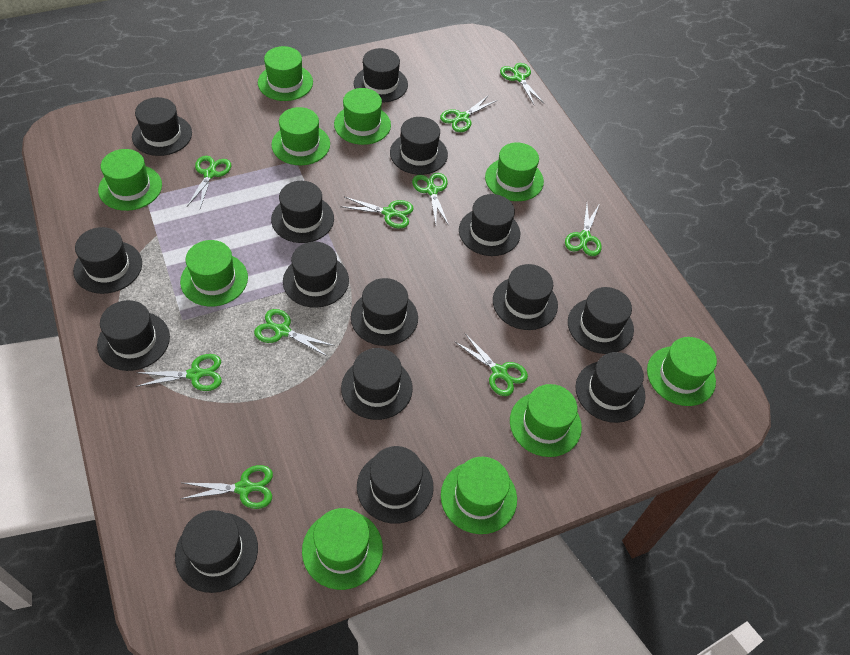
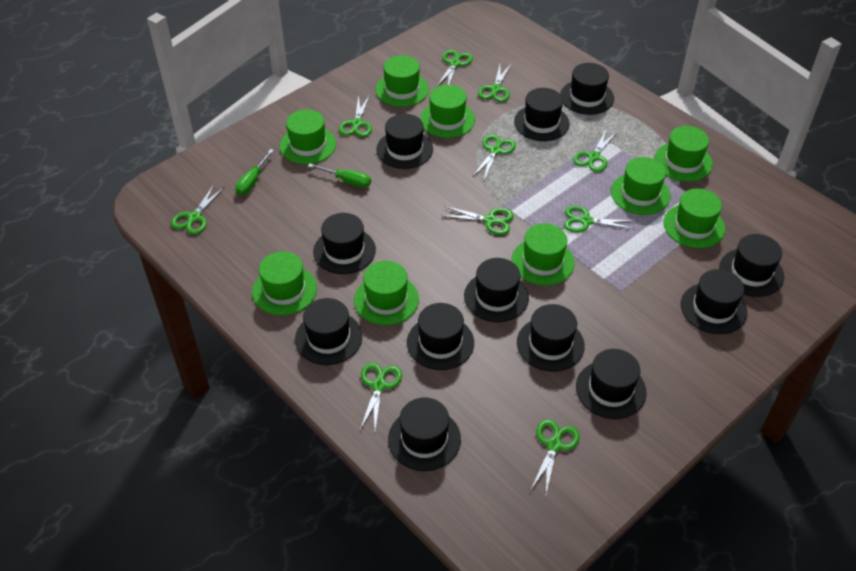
black hat: [73,227,142,294] [97,300,170,371] [132,97,192,156] [175,510,258,593] [271,181,334,243] [283,242,349,308] [341,348,413,420] [351,278,418,346] [354,48,408,103] [357,446,434,524] [390,117,448,175] [459,194,520,256] [493,264,558,330] [568,287,634,354] [575,352,645,423] = 15 -> [295,298,362,365] [313,213,376,274] [376,114,433,169] [388,397,461,471] [407,303,474,370] [464,258,529,322] [514,88,569,141] [517,304,585,372] [560,63,614,115] [576,349,646,419] [681,269,747,334] [719,234,784,297] = 12
green hat: [98,149,162,211] [180,240,248,306] [258,46,313,101] [271,107,330,165] [302,508,383,590] [334,88,391,145] [441,457,517,534] [485,142,544,201] [510,384,582,457] [647,337,717,406] = 10 -> [252,251,317,315] [280,109,336,164] [354,261,419,325] [375,55,429,107] [420,85,475,138] [511,223,575,286] [611,157,670,215] [654,126,713,182] [663,188,725,248] = 9
green screwdriver: none = 0 -> [235,149,274,195] [308,164,371,188] = 2

